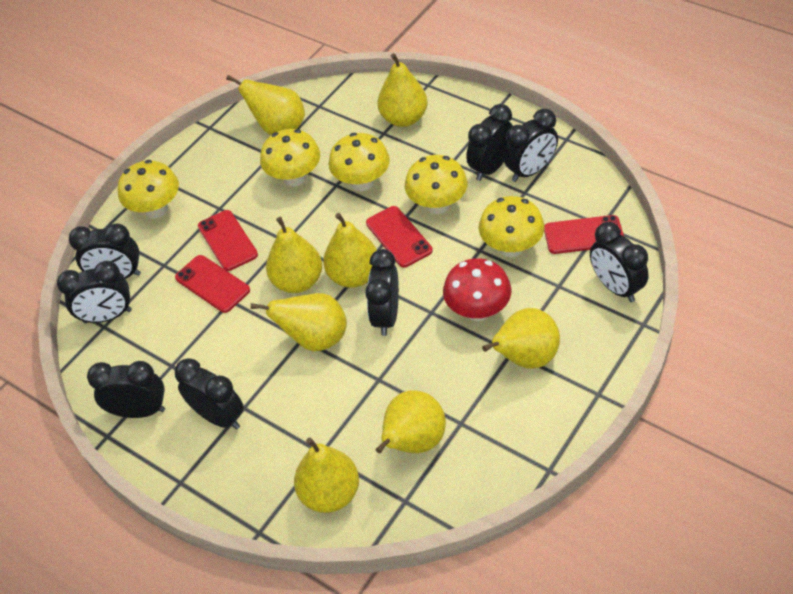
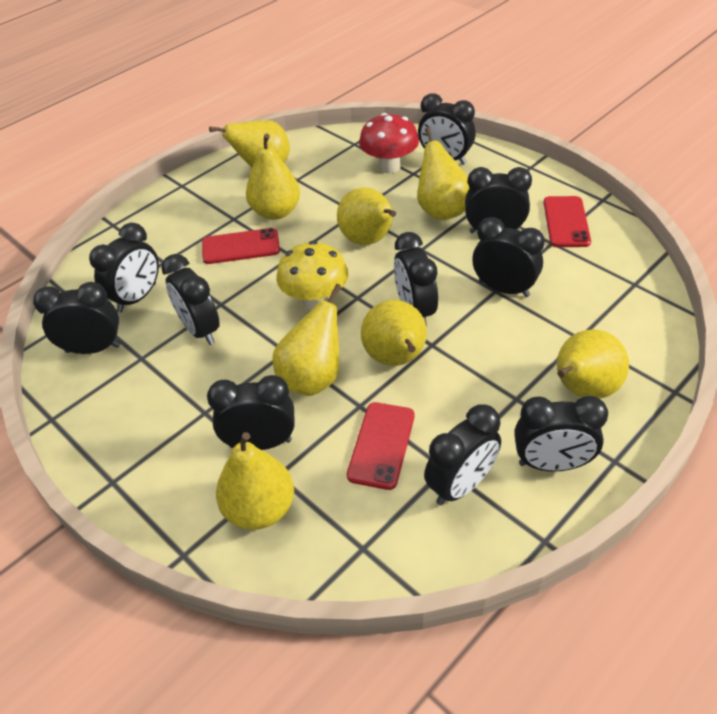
black clock: [57,261,132,323] [69,223,141,279] [87,361,165,418] [175,358,244,429] [365,249,399,336] [466,104,513,181] [503,109,558,182] [590,222,649,302] = 8 -> [33,282,121,354] [89,223,159,313] [161,254,220,345] [207,375,295,450] [394,232,438,327] [418,93,475,165] [424,404,501,505] [465,167,532,233] [472,217,545,297] [514,396,608,472] = 10
red phone: [175,255,250,313] [198,210,258,271] [366,206,433,267] [544,215,624,254] = 4 -> [202,228,280,264] [347,402,415,490] [543,196,591,247] = 3
yellow mushroom: [118,160,179,218] [260,129,320,187] [329,133,390,191] [405,155,468,214] [479,196,545,257] = 5 -> [277,241,348,310] = 1

